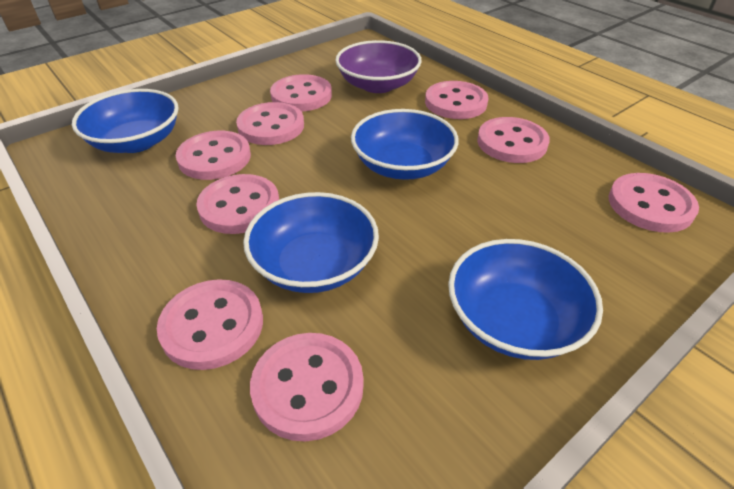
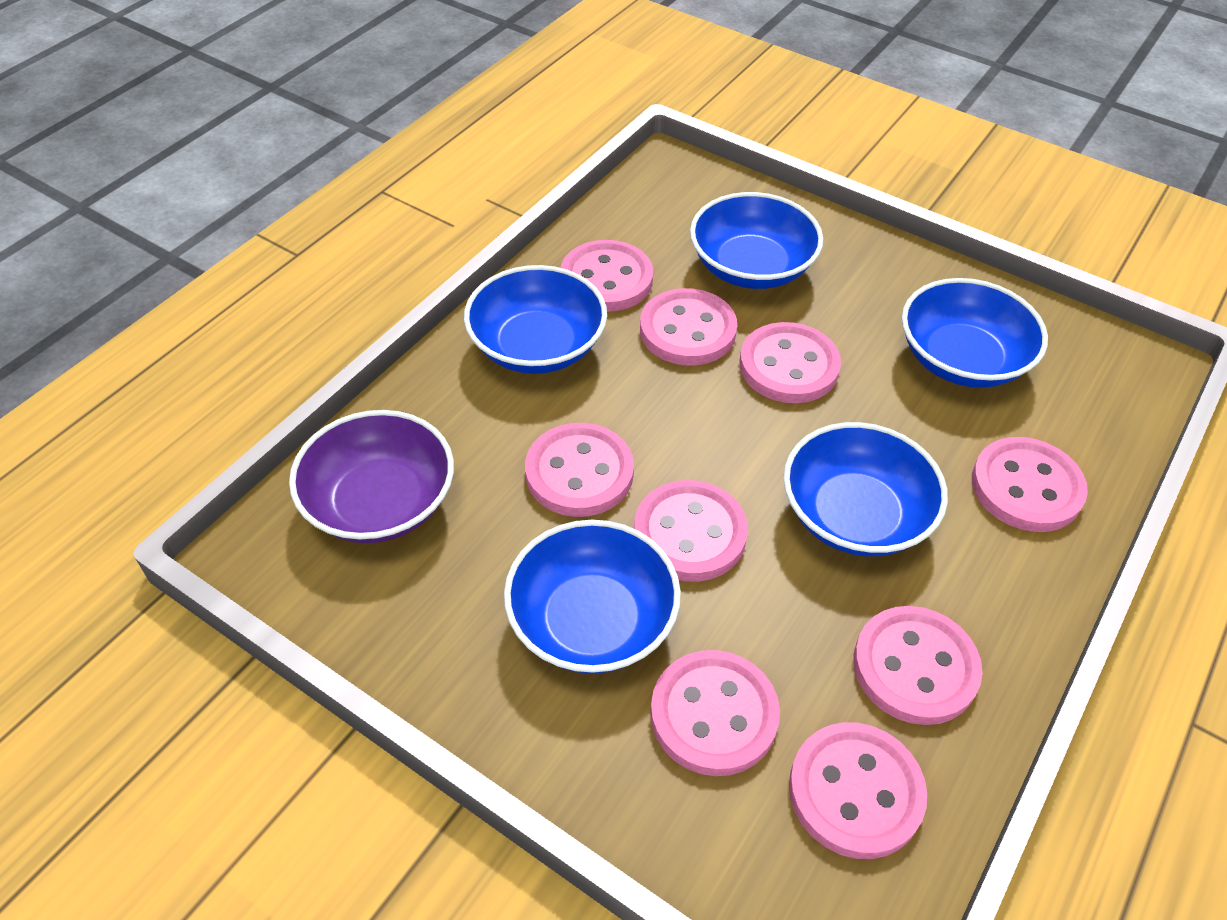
blue bowl: [72,89,179,153] [243,192,379,293] [351,109,459,180] [448,239,603,360] = 4 -> [464,265,607,374] [504,520,681,674] [690,192,823,289] [783,422,948,556] [902,278,1048,388] = 5

